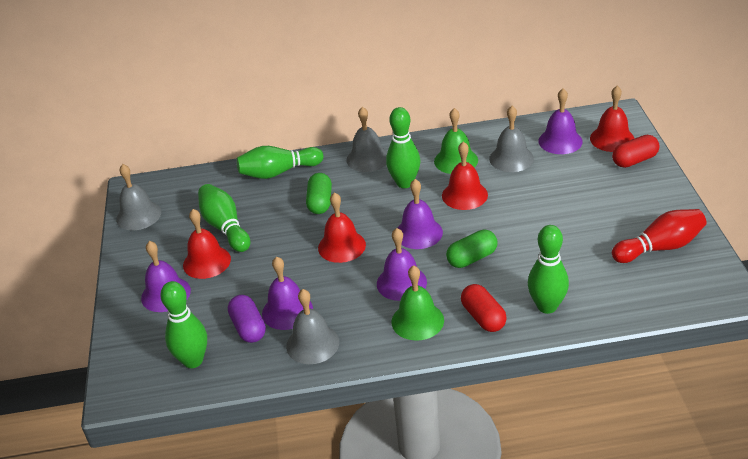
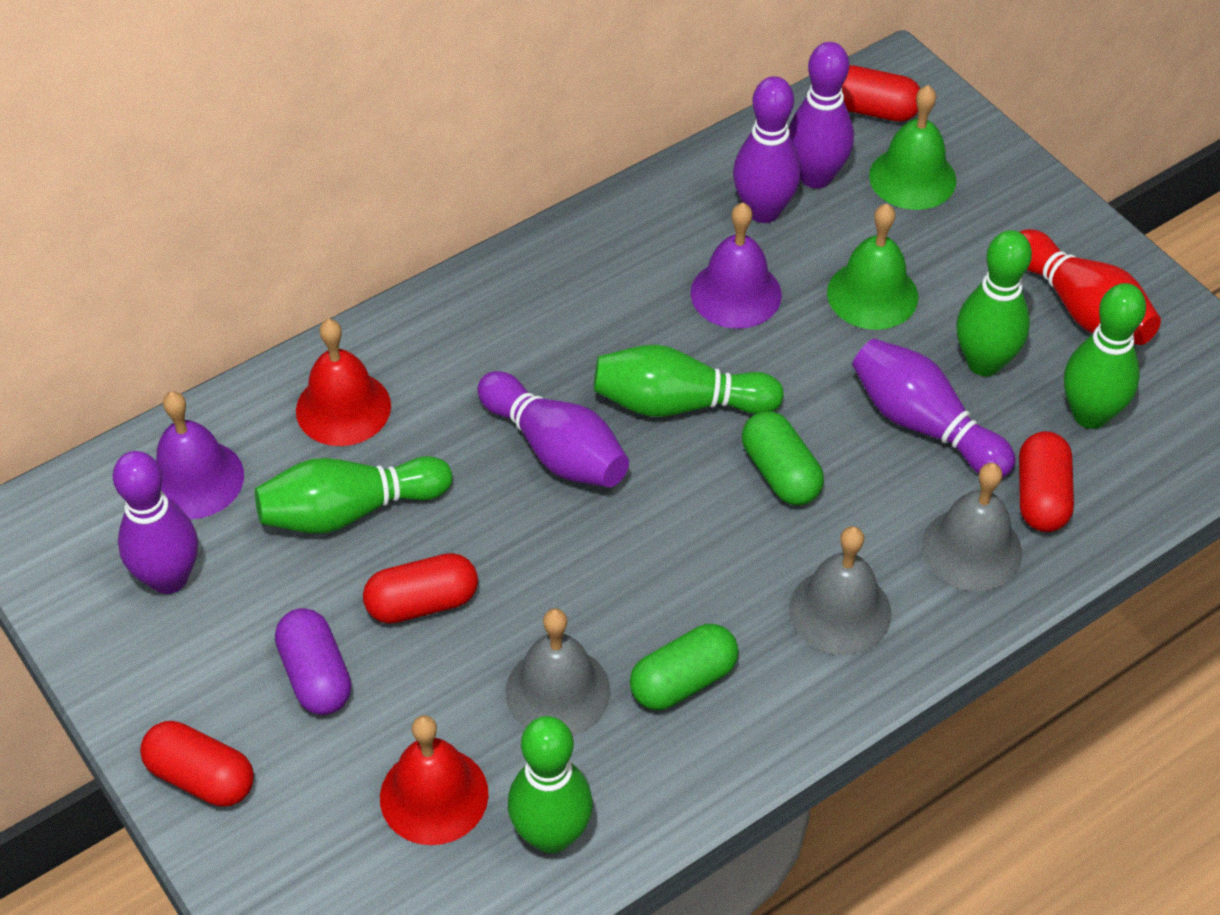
grey bell: [116,164,161,230] [286,289,339,364] [347,107,387,172] [489,106,534,172] = 4 -> [506,608,610,736] [789,526,891,655] [922,463,1022,591] = 3
purple bell: [141,241,191,312] [262,257,313,330] [377,228,427,301] [398,179,443,249] [538,89,583,154] = 5 -> [156,391,244,519] [691,203,782,329] = 2
purple bowling pin: none = 0 -> [113,451,198,594] [477,371,629,487] [733,76,801,223] [789,42,854,188] [852,339,1015,478] = 5
red bell: [183,209,231,279] [318,192,366,263] [442,142,488,210] [590,86,634,152] = 4 -> [296,319,391,446] [380,715,489,845] = 2
red capsule: [461,284,507,332] [612,135,659,168] = 2 -> [140,721,254,807] [363,553,478,624] [842,65,920,122] [1019,431,1074,532] = 4

